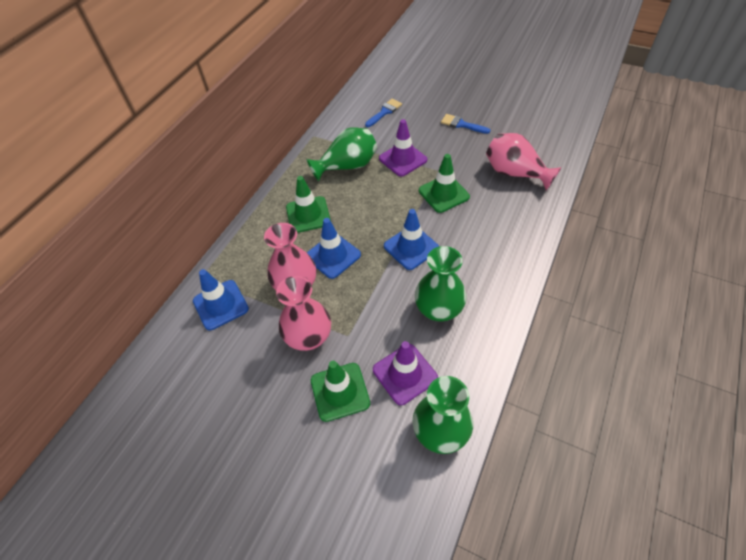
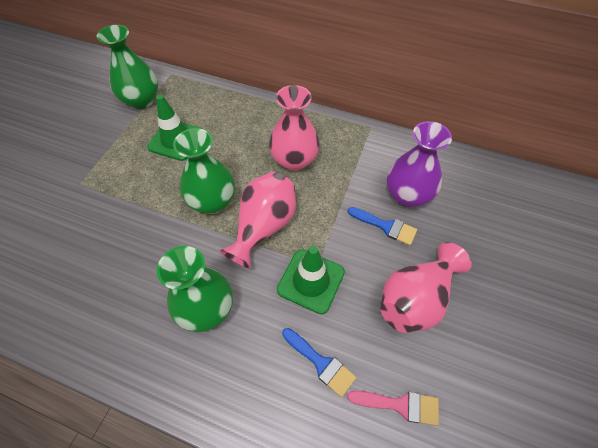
blue traffic cone: [193,269,249,330] [307,218,361,279] [384,209,439,270] = 3 -> none = 0
green traffic cone: [286,176,331,233] [311,361,370,422] [419,154,470,213] = 3 -> [147,95,202,161] [277,246,345,314] = 2
pink brush: none = 0 -> [347,390,439,426] = 1
purple traffic cone: [373,341,438,405] [379,119,427,177] = 2 -> none = 0
purple vase: none = 0 -> [387,121,452,207] = 1

